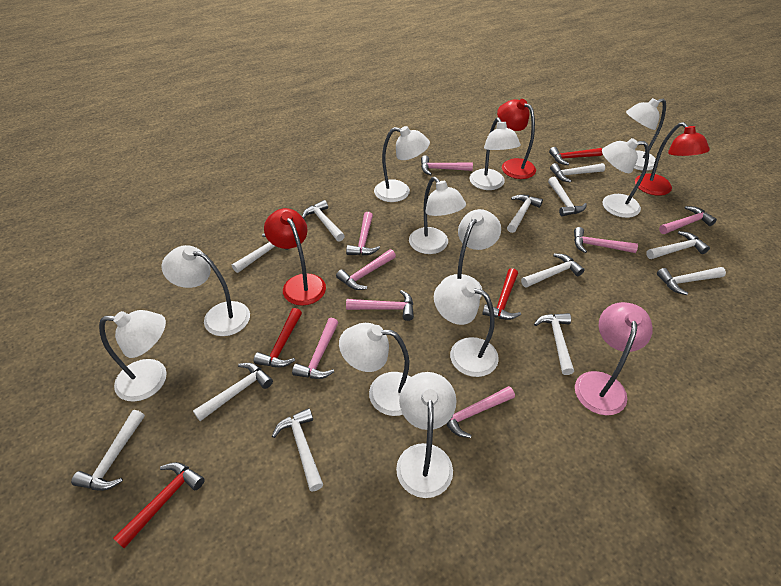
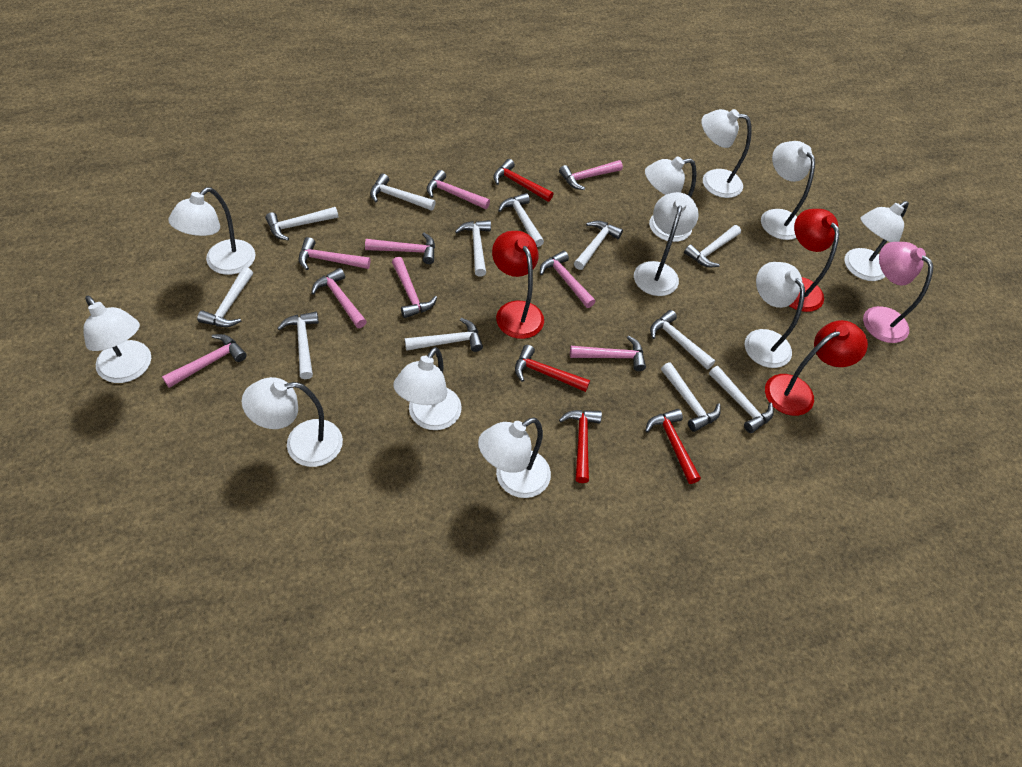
pink hammer: [292,318,339,379] [336,249,396,290] [346,212,380,256] [346,290,414,321] [421,155,473,175] [446,386,515,438] [574,227,638,253] [659,206,717,234] = 8 -> [162,334,247,388] [298,237,371,270] [311,268,367,328] [365,233,435,264] [392,257,437,318] [427,170,490,209] [540,251,596,308] [559,160,623,190] [570,335,646,371] = 9

